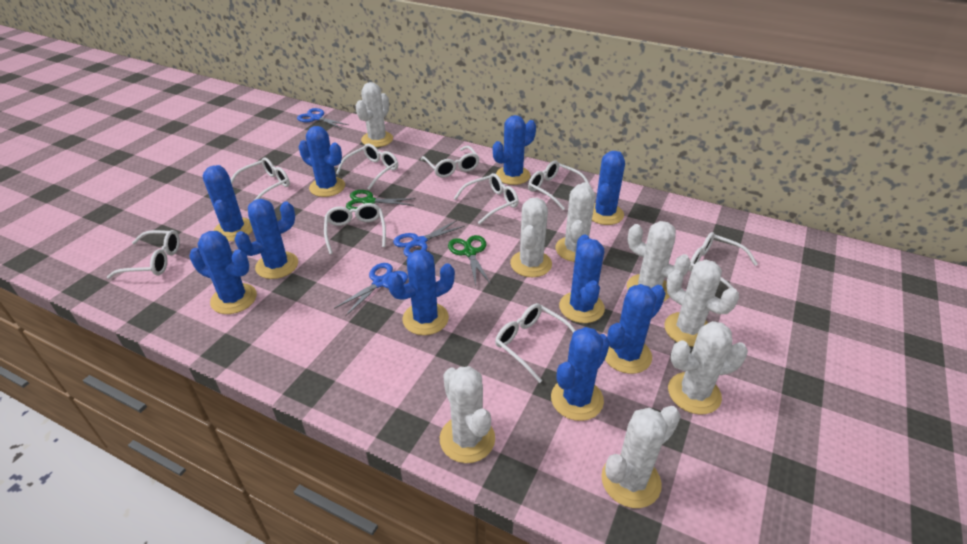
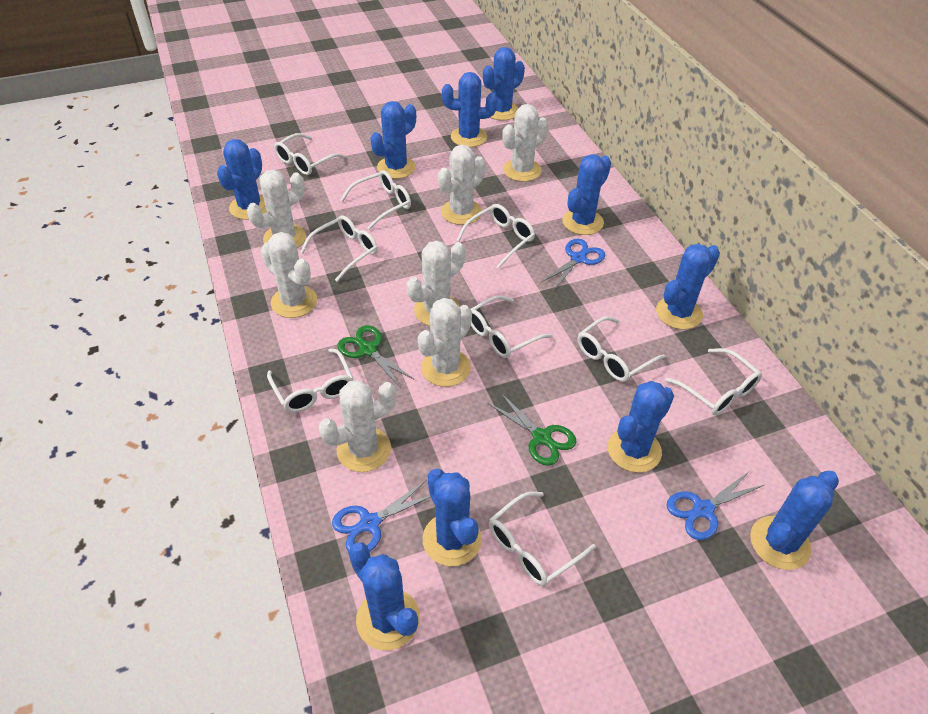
white cactus: [356,82,393,147] [440,366,495,463] [510,198,552,277] [555,182,595,262] [601,406,681,508] [627,221,691,302] [664,260,739,347] [668,321,748,415] = 8 -> [247,170,306,248] [261,232,317,318] [319,380,396,472] [407,241,465,326] [418,298,472,387] [438,145,485,225] [502,104,548,182] = 7

